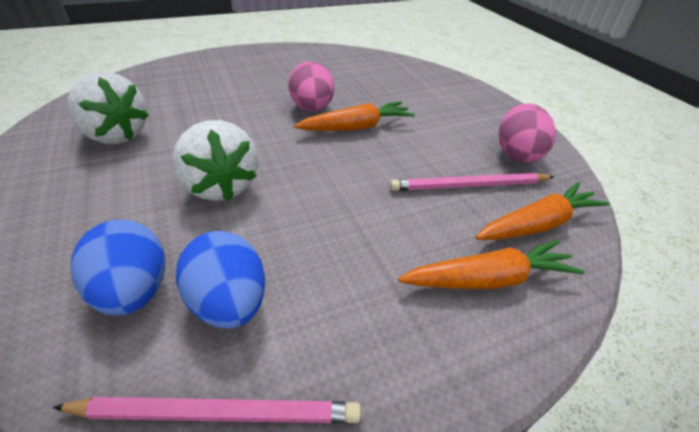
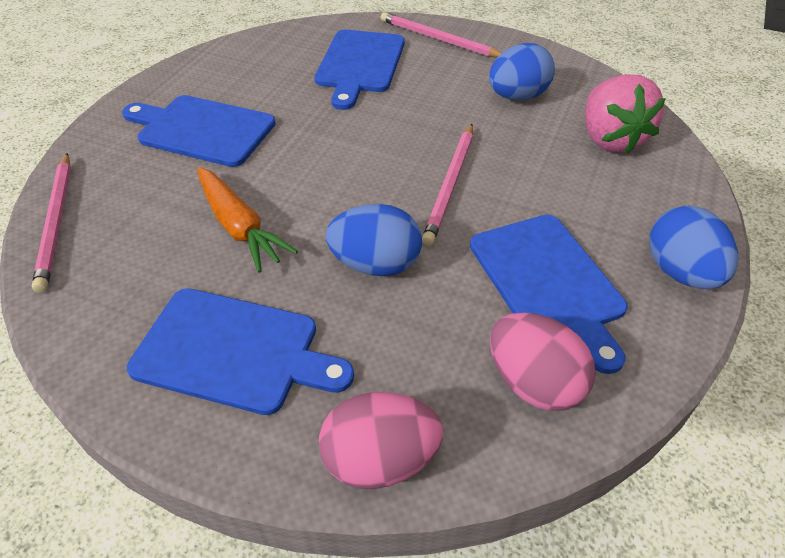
blue cutting board: none = 0 -> [122,95,276,167] [127,288,354,415] [314,30,405,110] [470,215,627,374] = 4
blue egg: [71,219,165,316] [176,231,265,329] = 2 -> [326,204,422,276] [489,43,555,101] [649,206,738,289] = 3
orange carrot: [294,101,415,131] [398,240,585,289] [476,182,610,240] = 3 -> [197,167,298,273] = 1
pink pencil: [52,397,361,423] [390,173,554,191] = 2 -> [32,153,71,293] [381,12,502,58] [422,124,473,246] = 3
pink strawberry: none = 0 -> [585,74,666,154] = 1
white strawberry: [67,71,149,144] [172,120,258,201] = 2 -> none = 0

